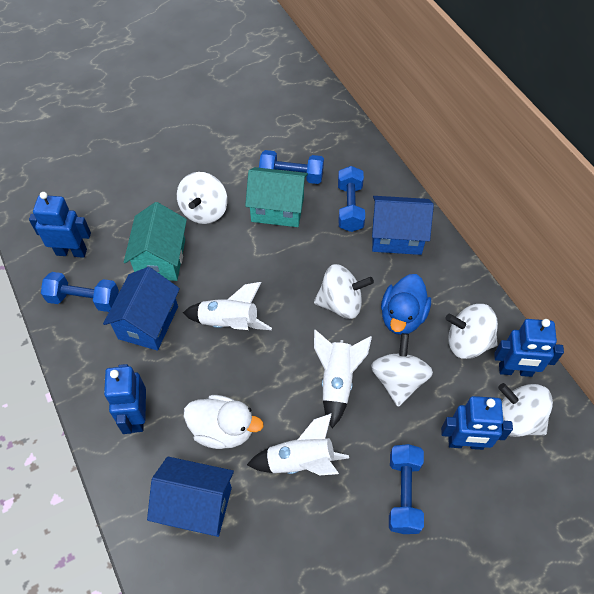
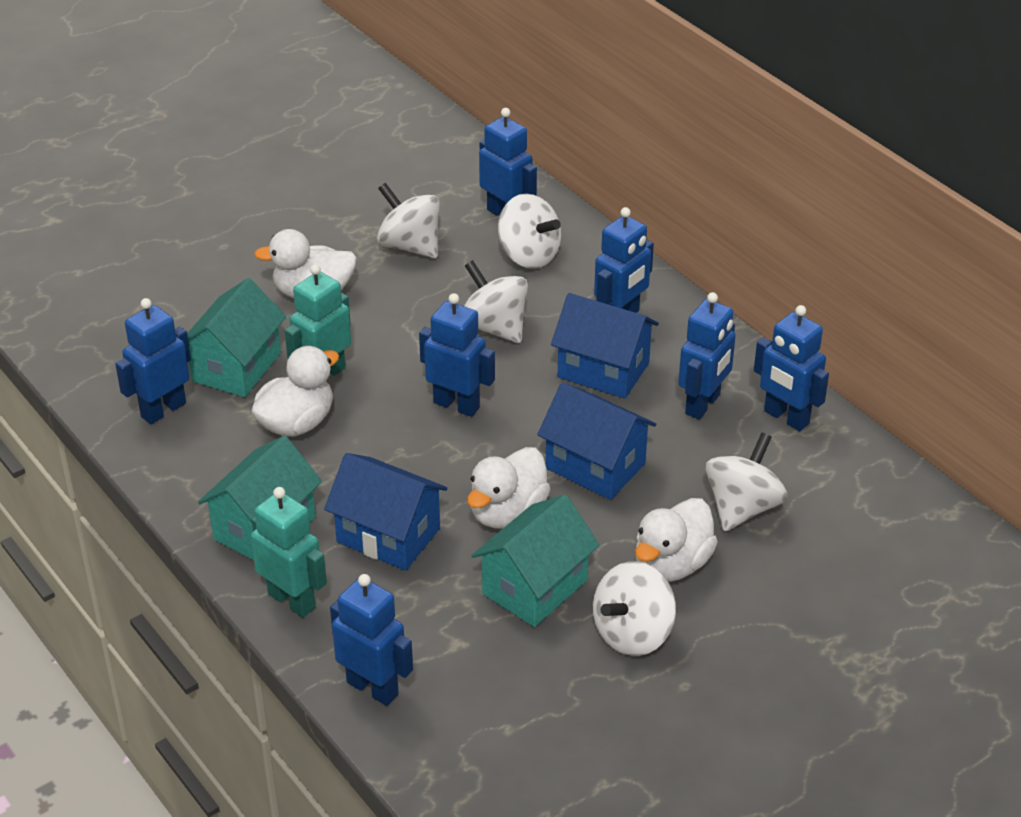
blue duck: [381,274,431,335] = 1 -> none = 0
blue dumbbell: [41,272,119,312] [259,150,324,184] [338,166,365,232] [389,444,424,534] = 4 -> none = 0
blue robot: [29,192,91,258] [104,364,146,434] [441,396,513,450] [494,319,564,377] = 4 -> [115,298,191,424] [330,574,413,706] [419,293,495,417] [479,108,537,216] [594,207,654,313] [678,292,736,419] [754,305,829,431] = 7
turquoise house: [124,202,187,281] [245,167,308,227] = 2 -> [187,278,286,397] [198,436,322,560] [471,495,599,627] = 3
turquoise robot: none = 0 -> [251,487,327,618] [285,264,351,376] = 2
white duck: [184,395,264,449] = 1 -> [252,346,339,437] [254,229,357,298] [467,447,550,528] [635,498,718,582] = 4
white rocket: [183,282,272,330] [247,413,349,475] [314,330,372,428] = 3 -> none = 0

